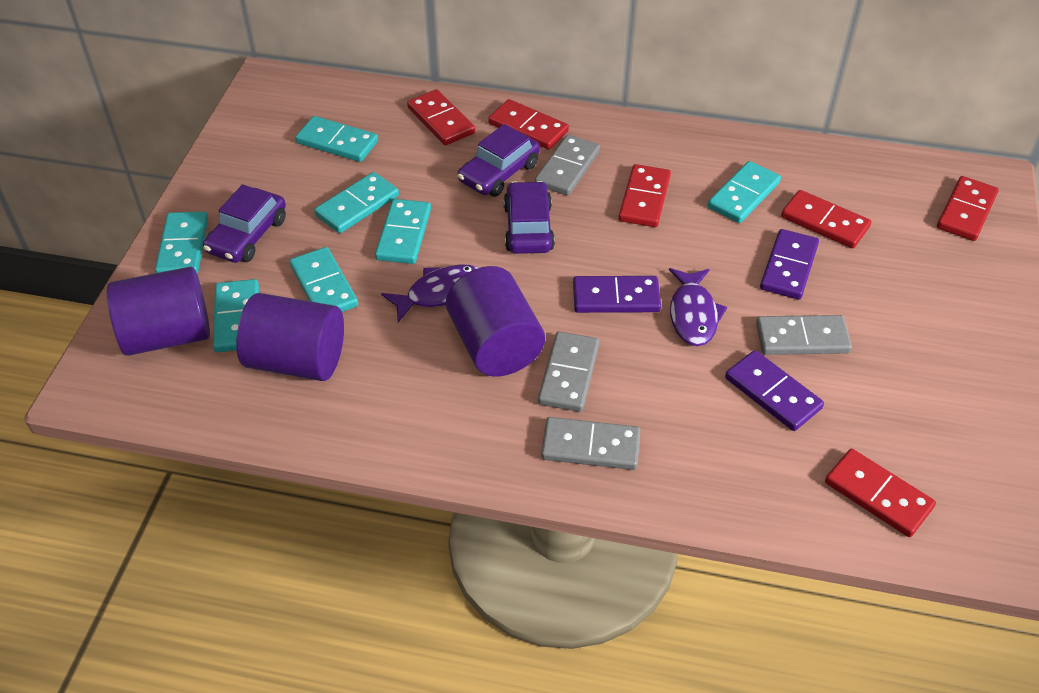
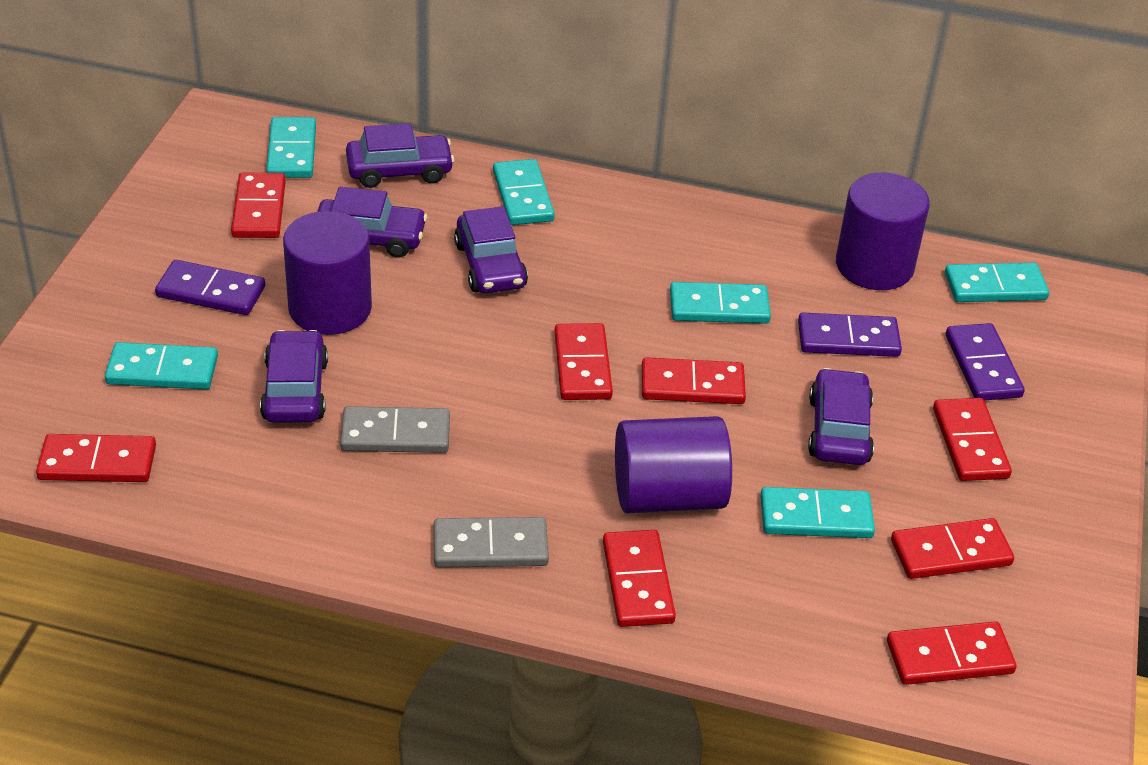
grey domino: [535,135,600,196] [538,331,599,412] [541,417,641,470] [756,315,852,355] = 4 -> [340,406,450,453] [434,517,549,568] = 2
purple car: [203,184,286,263] [458,124,540,197] [503,181,555,254] = 3 -> [260,330,328,423] [317,187,427,258] [346,123,454,188] [454,206,528,293] [808,368,874,465] = 5
purple fish: [381,265,478,322] [669,268,727,346] = 2 -> none = 0
red domino: [407,89,475,145] [488,99,569,150] [619,164,671,227] [781,190,871,248] [825,449,936,537] [937,176,999,241] = 6 -> [36,434,156,482] [231,173,286,238] [554,323,613,400] [603,530,676,627] [642,357,746,404] [887,621,1017,685] [891,518,1014,579] [933,398,1012,481] = 8
turquoise domino: [155,212,208,274] [213,279,259,352] [290,247,358,312] [295,116,378,162] [314,172,399,233] [375,199,431,264] [707,161,781,223] = 7 -> [105,342,218,390] [266,117,316,178] [493,159,555,225] [670,282,771,324] [760,487,875,538] [945,263,1049,302] = 6

